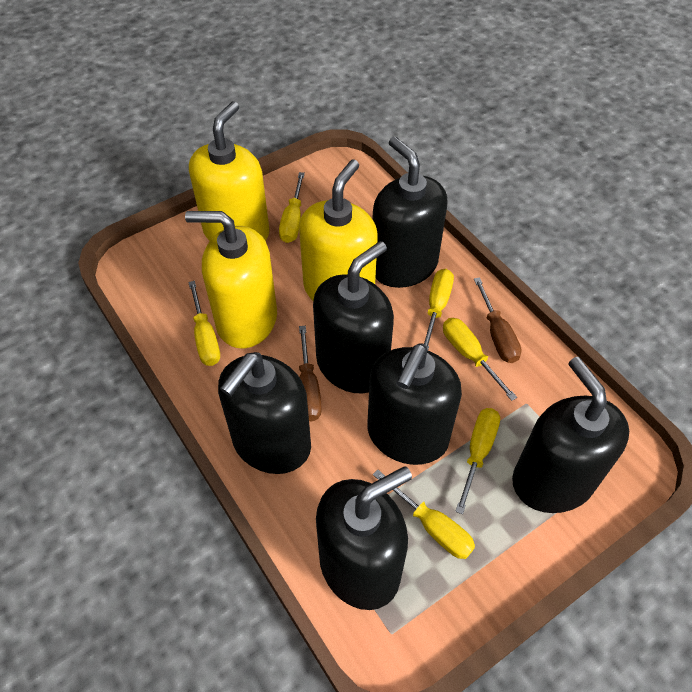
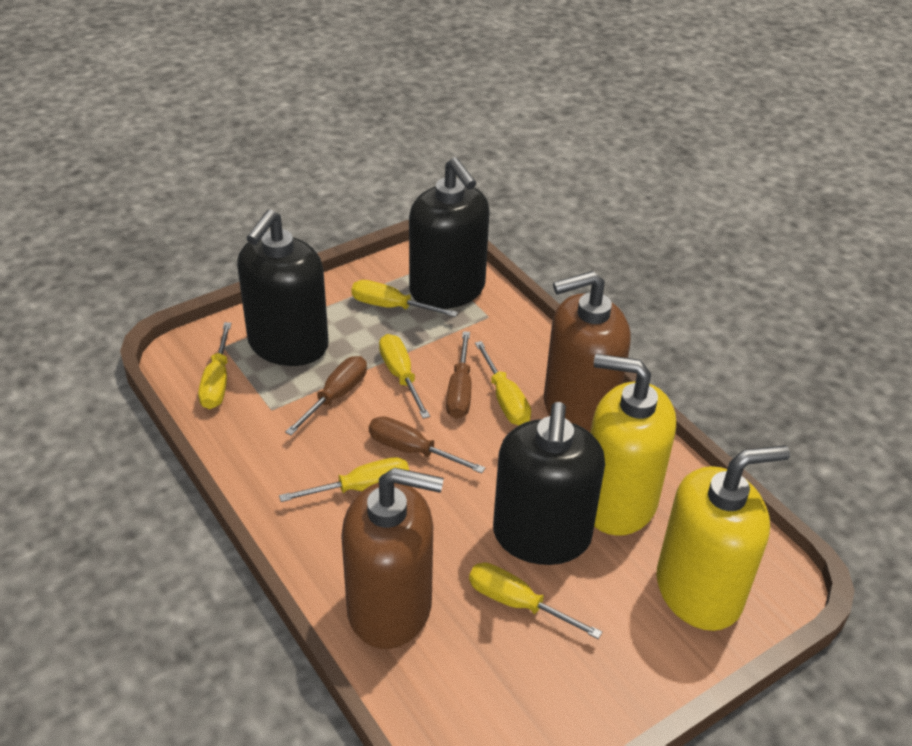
black soap dispenser: [218,352,311,474] [313,241,394,393] [316,466,412,610] [367,343,462,465] [372,136,447,288] [512,357,629,513] = 6 -> [237,210,329,366] [409,157,490,309] [493,402,605,565] = 3
brown screwdriver: [299,326,322,422] [474,277,522,363] = 2 -> [285,356,367,436] [369,416,485,474] [446,331,471,419] = 3
brown soap dispenser: none = 0 -> [341,468,444,649] [544,271,631,432] = 2
yellow soap dispenser: [185,211,277,348] [189,101,269,241] [299,160,378,301] = 3 -> [590,354,676,536] [657,445,790,631] = 2

